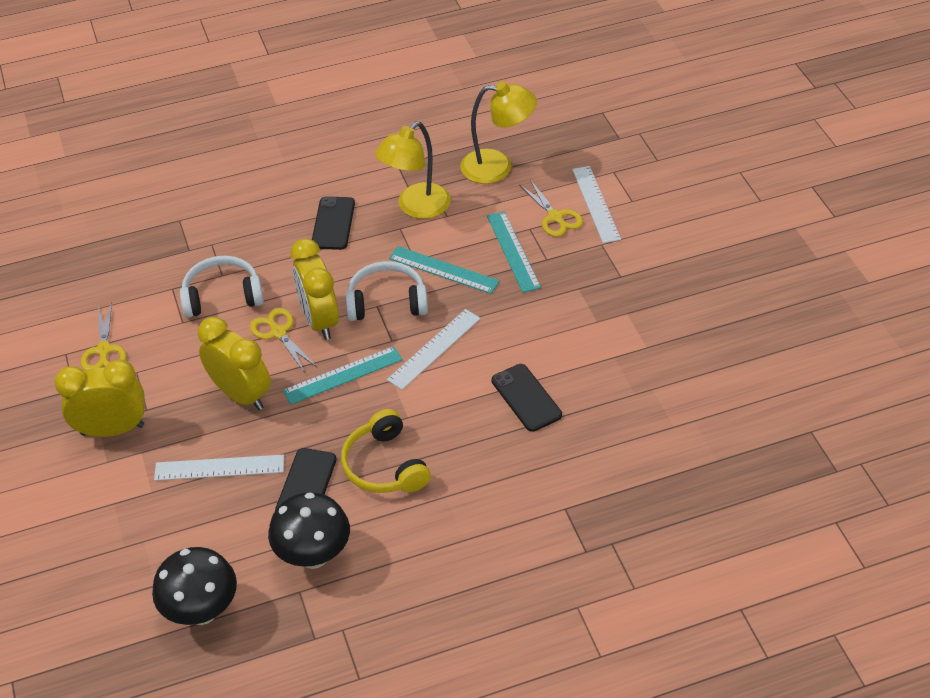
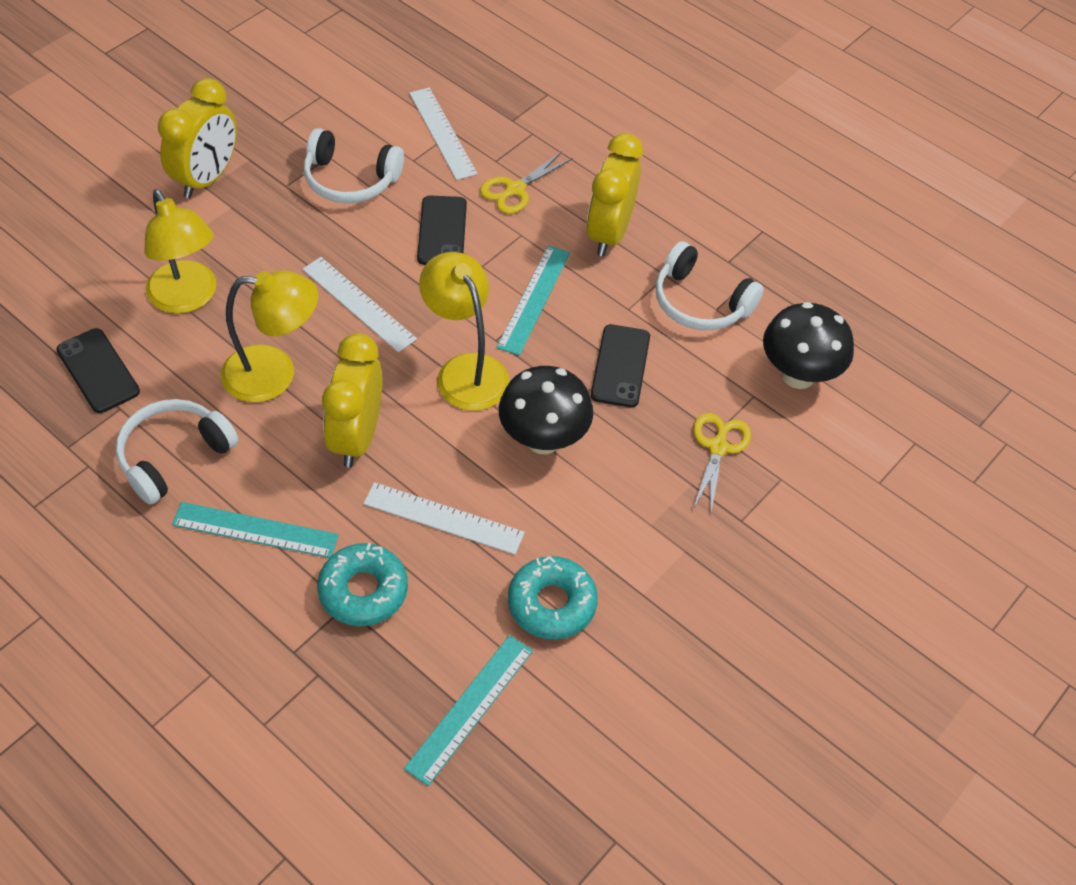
turquoise donut: none = 0 -> [317,543,408,626] [508,556,598,639] = 2
white headphones: [180,256,264,318] [345,261,428,321] = 2 -> [116,399,238,504] [304,128,404,203] [655,241,764,330] = 3
yellow headphones: [341,409,431,493] = 1 -> none = 0
yellow lamp: [375,122,451,219] [460,82,537,184] = 2 -> [144,189,216,314] [221,270,318,403] [419,252,510,411] = 3
yellow scissors: [81,302,126,370] [250,308,317,373] [520,180,583,237] = 3 -> [480,151,573,214] [693,413,751,514] = 2

